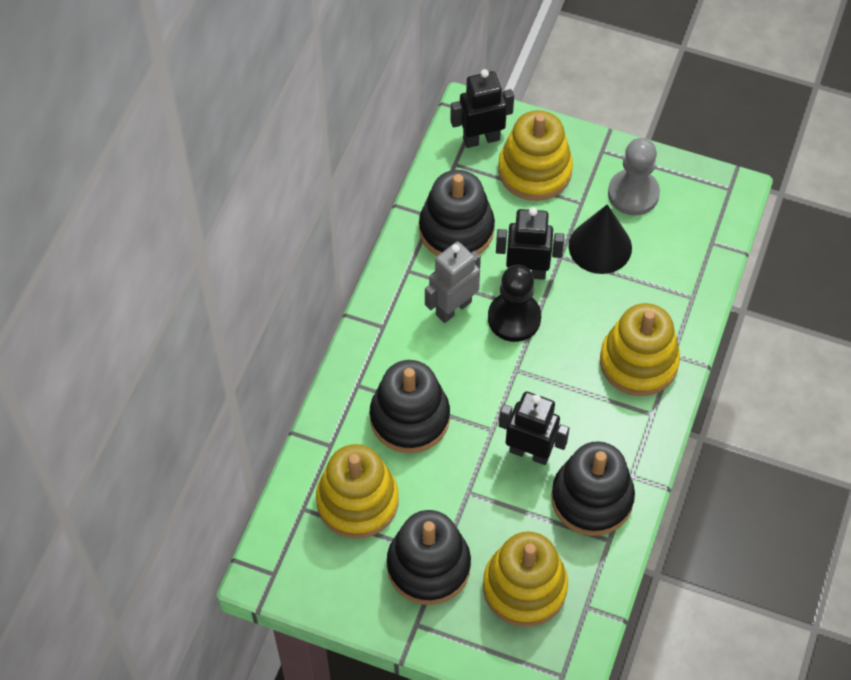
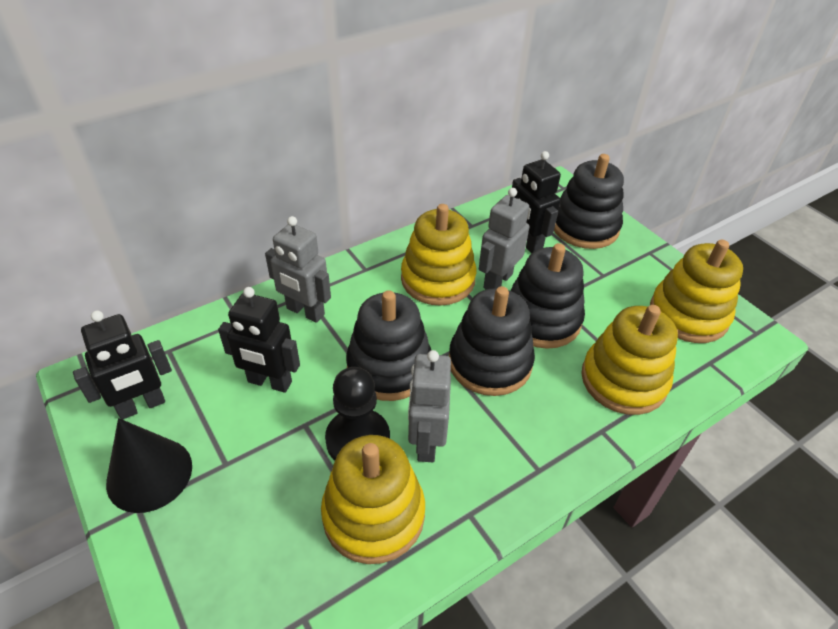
grey pawn: [608,138,660,215] = 1 -> none = 0
grey robot: [425,242,481,323] = 1 -> [265,216,331,323] [408,350,451,462] [479,188,529,290] = 3

